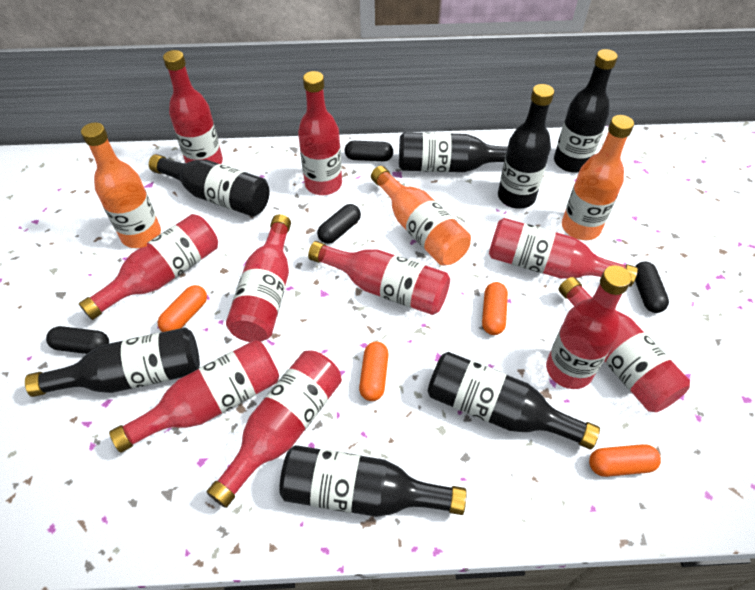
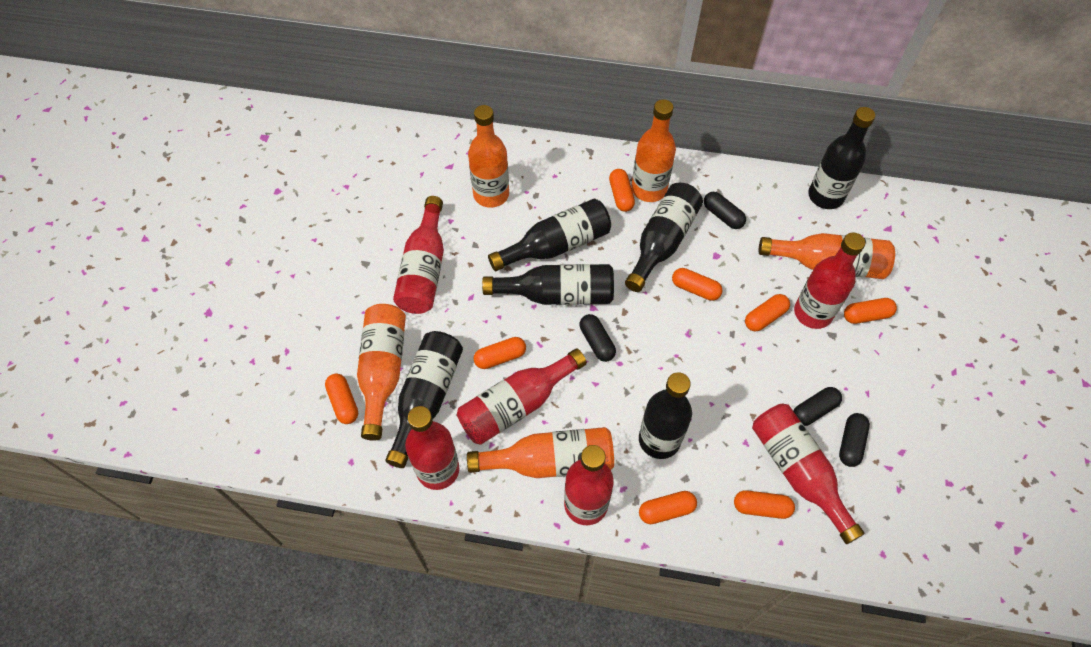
black bottle: [25,328,200,397] [149,154,270,217] [279,445,467,517] [399,132,508,172] [428,352,600,450] [498,84,554,209] [554,49,618,173] = 7 -> [385,331,463,468] [482,264,614,305] [488,199,611,271] [625,183,703,292] [639,372,692,459] [808,107,875,209] = 6
orange bottle: [81,123,161,248] [371,166,471,266] [562,115,634,240] = 3 -> [357,304,406,441] [467,427,614,478] [468,105,509,208] [632,99,676,202] [759,233,895,279] = 5
orange capsule: [158,285,207,332] [359,341,389,401] [482,282,508,335] [589,444,661,477] = 4 -> [325,374,358,424] [474,337,526,369] [609,169,635,212] [639,491,697,524] [672,268,722,301] [734,490,795,519] [745,294,790,331] [844,298,897,324] = 8
red bottle: [79,214,218,320] [109,340,279,453] [163,50,223,164] [207,350,342,508] [226,214,291,342] [298,71,342,195] [308,241,450,315] [489,218,638,287] [546,265,632,389] [558,277,690,412] = 10 -> [393,196,444,314] [405,406,459,490] [457,348,587,445] [564,445,614,525] [752,404,865,544] [794,233,865,329] = 6

